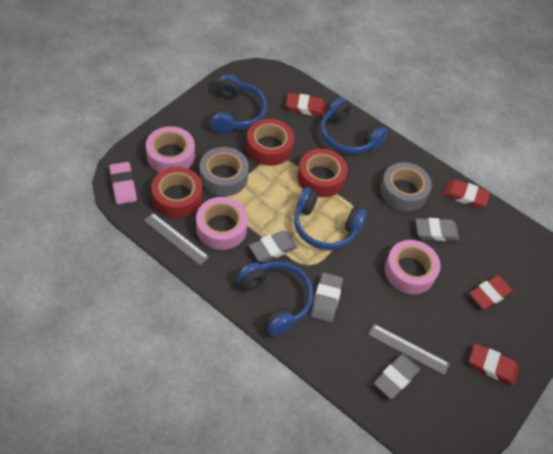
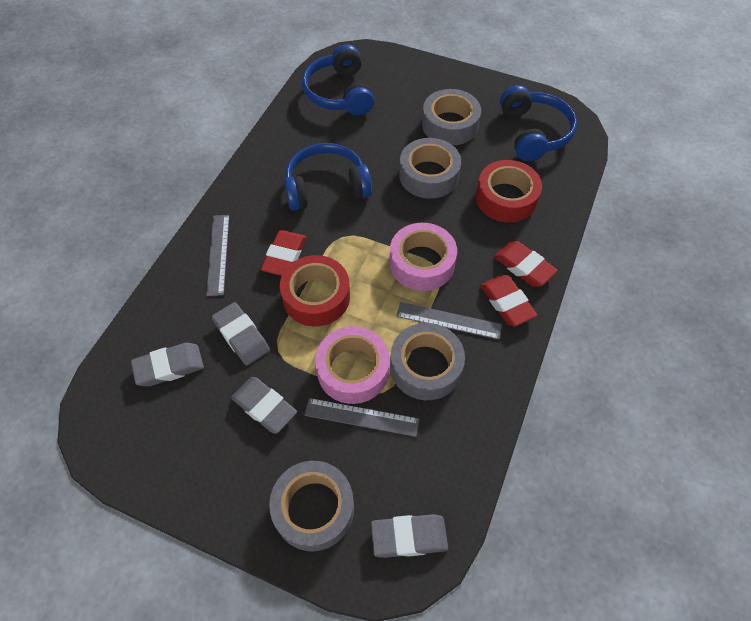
blue headphones: [210,74,267,134] [237,261,314,336] [294,187,367,250] [320,97,388,154] = 4 -> [284,143,372,211] [302,44,374,115] [500,85,577,161] = 3
grey ruler: [144,213,209,265] [368,324,450,375] = 2 -> [206,215,229,296] [305,398,419,437] [396,302,502,340] = 3
grey tape: [200,147,249,196] [380,162,432,211] = 2 -> [269,461,354,551] [390,323,465,400] [399,138,461,199] [422,89,481,145] = 4
pink eraser: [109,162,137,204] = 1 -> none = 0
pink tape: [146,126,195,172] [196,197,248,250] [385,240,440,294] = 3 -> [315,326,390,404] [390,223,457,291] = 2
red eraser: [286,93,326,117] [443,179,490,208] [469,275,513,310] [469,343,519,386] = 4 -> [260,230,306,276] [480,275,537,327] [494,241,558,287] = 3
red tape: [151,167,202,218] [246,119,294,166] [298,149,348,197] = 3 -> [280,255,350,326] [476,160,542,223] = 2

